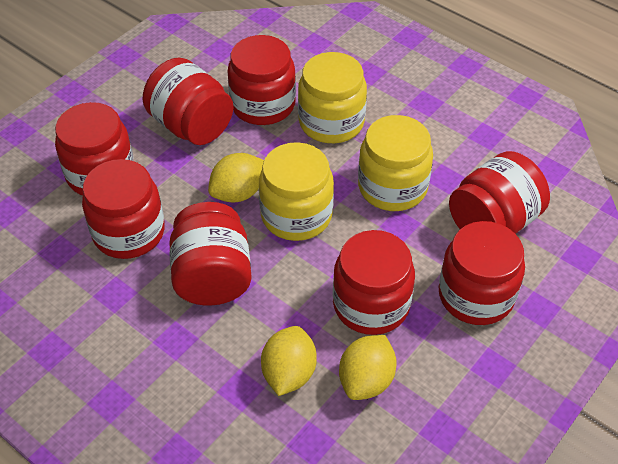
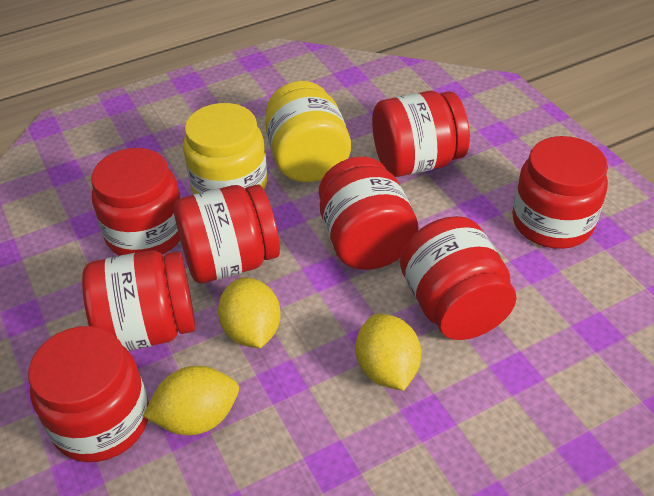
yellow jar: [259,142,334,241] [298,52,367,143] [358,115,433,211] = 3 -> [183,103,267,194] [265,81,351,182] = 2

